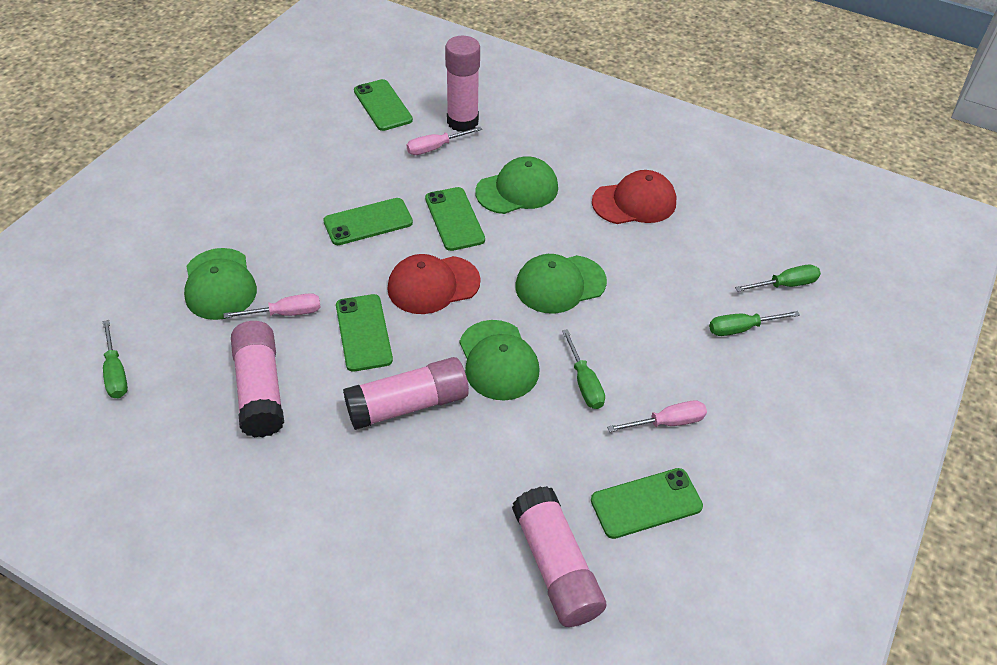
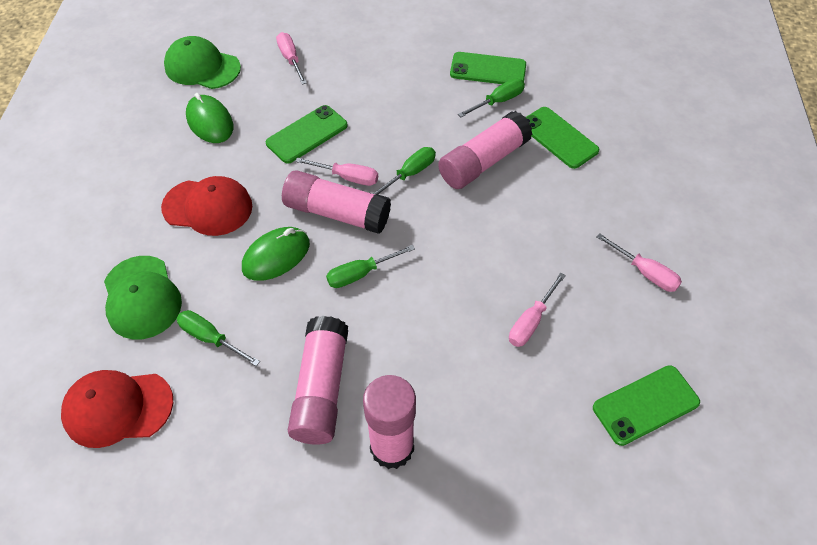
green cap: [184,248,257,320] [460,320,539,401] [475,156,558,214] [515,254,607,314] = 4 -> [104,256,182,340] [164,36,241,89] = 2
green mouse: none = 0 -> [186,93,233,143] [242,227,310,281] = 2
green phone: [323,198,413,245] [336,294,393,372] [354,79,413,131] [425,187,485,251] [591,468,703,539] = 5 -> [266,105,348,164] [450,52,526,84] [526,107,599,169] [593,365,700,446] = 4
pink screwdriver: [223,293,321,318] [407,127,482,155] [607,400,707,432] = 3 -> [276,32,307,85] [295,158,378,186] [509,273,566,347] [596,233,682,292] = 4

